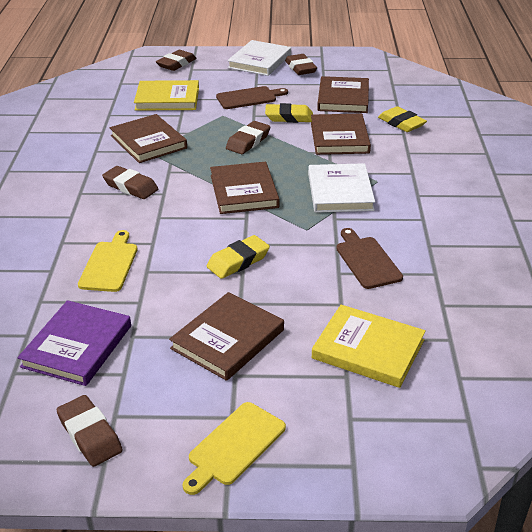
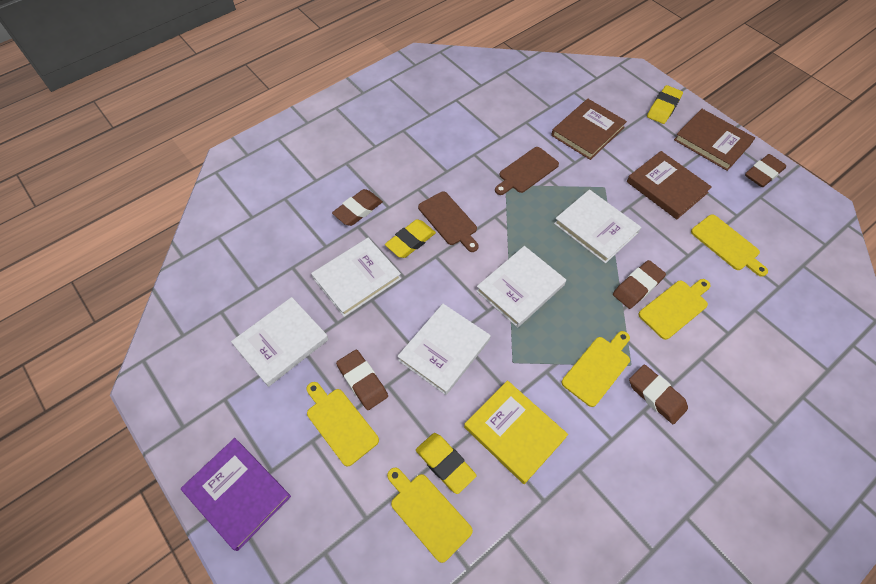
brown book: [110,114,187,163] [169,292,284,381] [210,162,280,214] [311,114,371,155] [317,76,369,113] = 5 -> [551,99,627,160] [627,151,712,219] [674,109,755,171] = 3
white book: [227,40,291,76] [308,163,375,213] = 2 -> [231,297,329,387] [311,238,401,317] [397,304,490,395] [476,246,566,328] [554,190,641,263] = 5
yellow book: [134,80,199,111] [312,305,426,388] = 2 -> [464,380,568,484] = 1
yellow cutting board: [78,230,137,292] [183,402,286,495] = 2 -> [307,382,379,466] [387,467,473,563] [562,331,630,407] [638,279,711,340] [691,214,768,277] = 5

